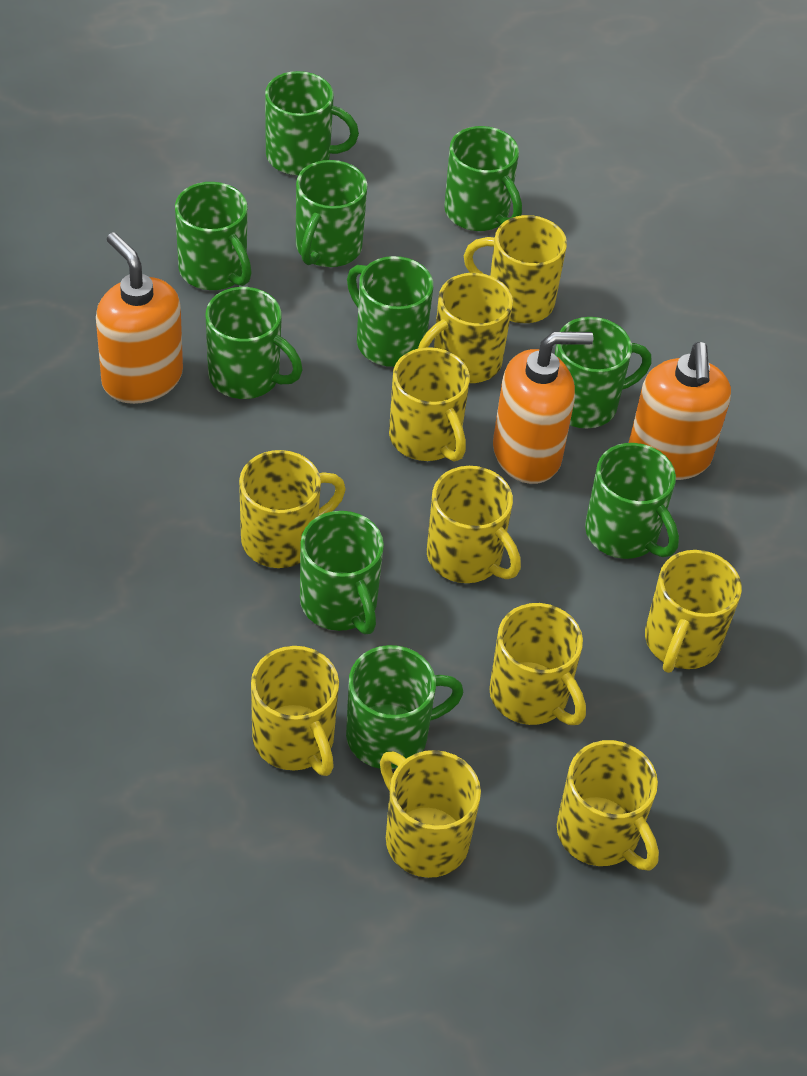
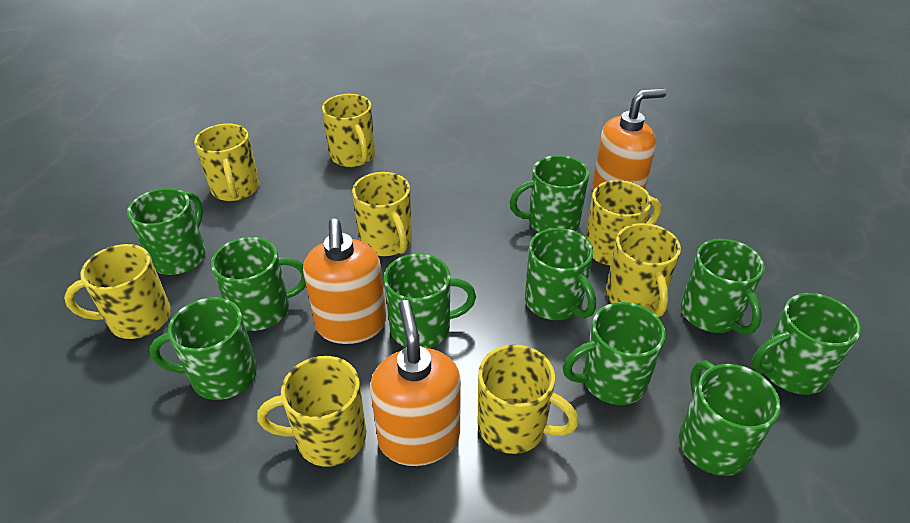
yellow mug: [239,450,346,568] [251,646,339,776] [380,750,481,878] [389,347,470,462] [418,273,513,383] [427,466,521,583] [464,215,567,323] [489,603,586,725] [557,740,659,871] [645,550,742,673] = 10 -> [64,244,171,339] [194,123,259,201] [257,356,366,467] [322,94,375,167] [352,172,412,256] [478,345,579,454] [586,180,661,266] [606,223,681,317] = 8

